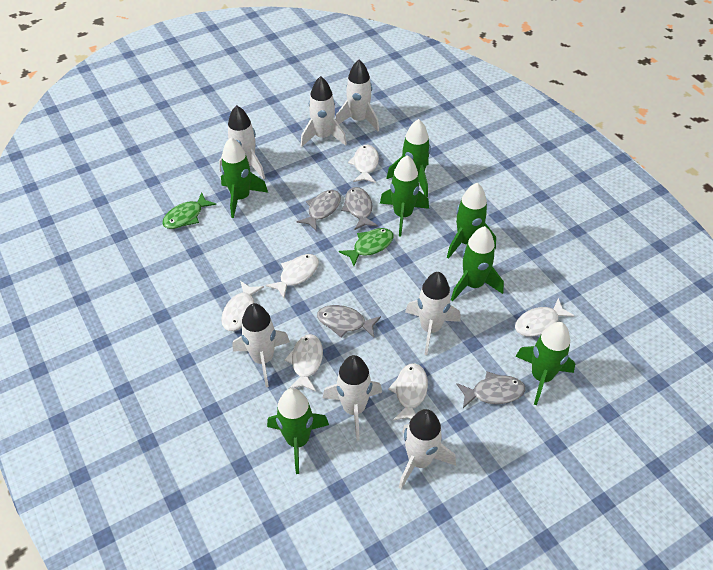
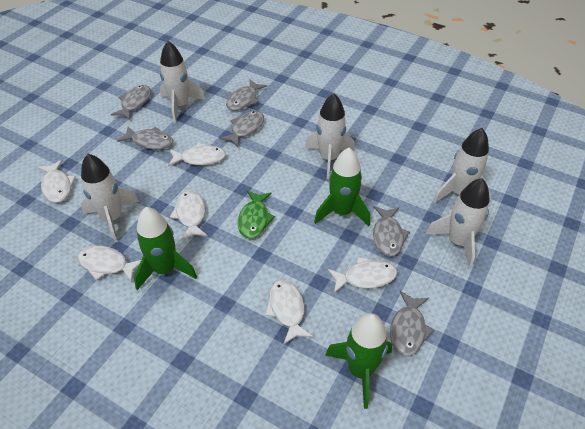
green fish: [162,192,216,229] [339,228,394,266] = 2 -> [238,190,275,239] = 1
green rocket: [221,138,268,218] [267,388,329,474] [380,155,429,236] [386,119,431,197] [447,183,496,259] [451,226,504,302] [515,322,575,405] = 7 -> [134,207,197,290] [314,148,370,226] [325,313,392,409] = 3
grey fish: [296,190,341,232] [317,305,381,338] [341,187,378,230] [456,372,525,408] = 4 -> [111,85,151,120] [117,127,173,150] [219,111,264,147] [226,79,267,111] [373,206,410,256] [390,291,434,356] = 6
white rocket: [219,105,265,179] [233,303,290,387] [301,76,347,147] [323,355,382,441] [335,60,379,131] [399,409,456,489] [405,272,461,355] = 7 -> [81,154,139,242] [160,41,206,123] [305,93,355,179] [426,178,490,269] [433,128,491,203] = 5

